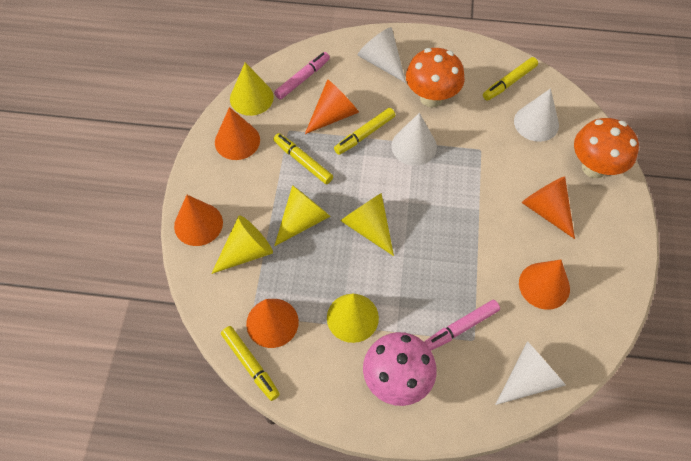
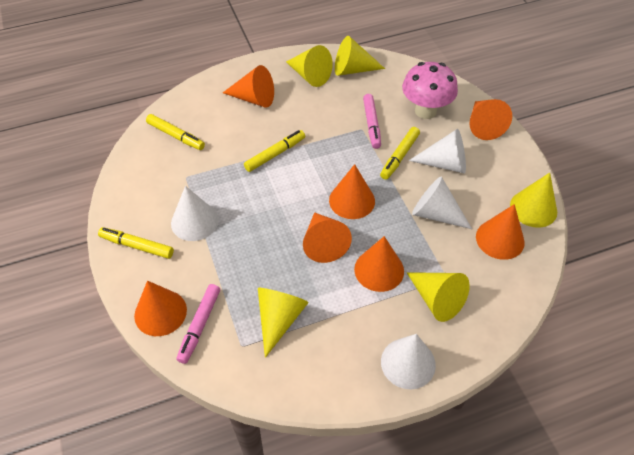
orange cone: [174,195,223,246] [215,107,260,160] [246,299,299,348] [305,79,359,134] [519,260,570,310] [522,176,575,239] = 6 -> [134,281,187,336] [223,65,274,108] [303,212,352,263] [329,164,375,219] [354,236,404,292] [469,99,512,140] [476,204,525,260] = 7
orange mushroom: [406,48,465,107] [574,118,639,178] = 2 -> none = 0

